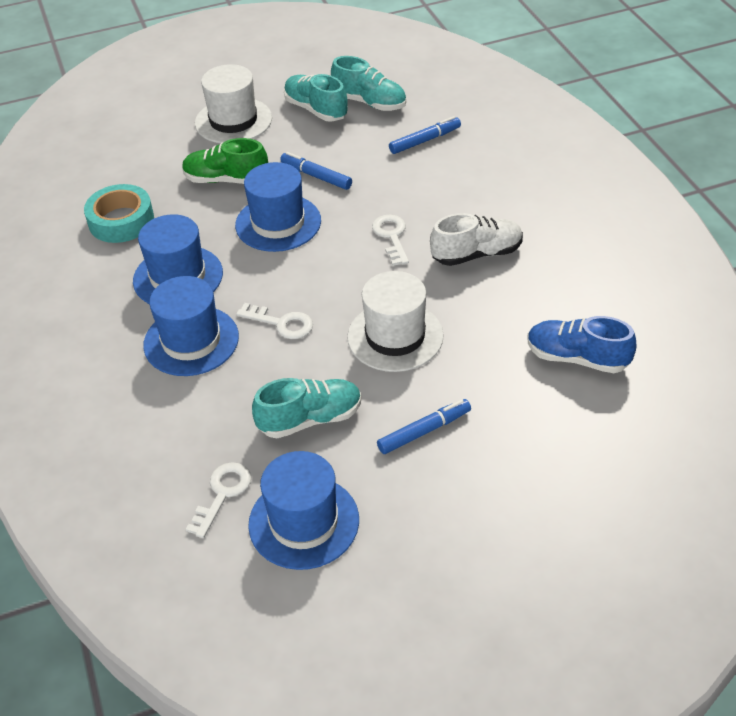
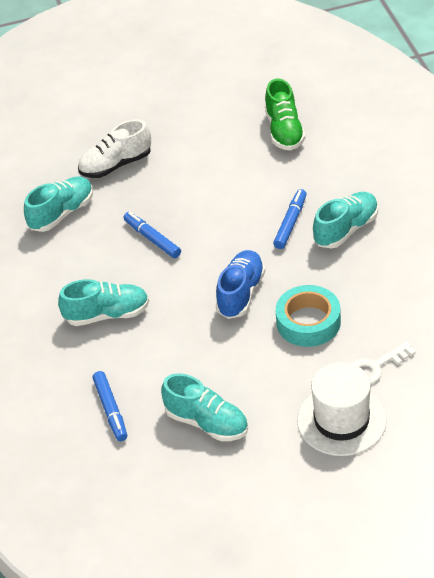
blue hat: [133,214,223,304] [143,276,239,376] [235,162,321,252] [248,451,359,570] = 4 -> none = 0
turquoise shoe: [252,378,361,438] [284,74,348,122] [331,56,406,111] = 3 -> [24,177,93,232] [58,279,149,326] [161,373,248,441] [313,192,378,248] = 4
white hat: [195,64,272,143] [347,271,444,372] = 2 -> [297,362,387,456] = 1
white key: [186,462,251,538] [236,303,313,339] [372,215,409,266] = 3 -> [352,342,416,384] = 1

